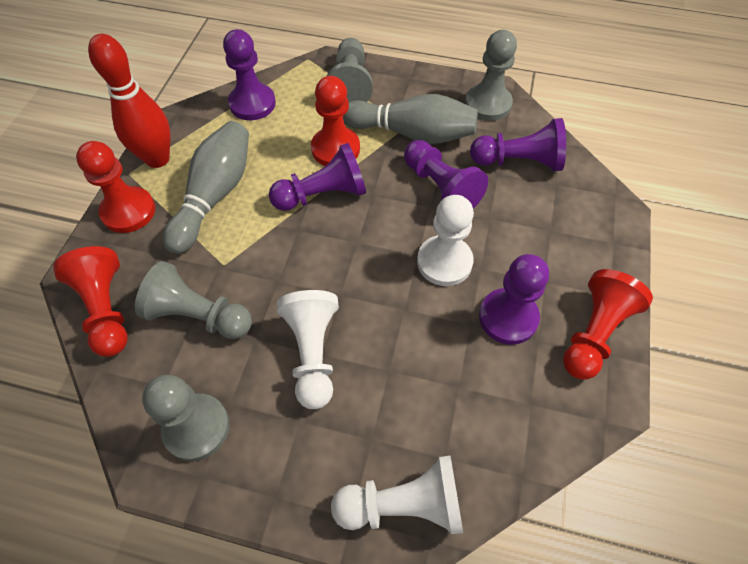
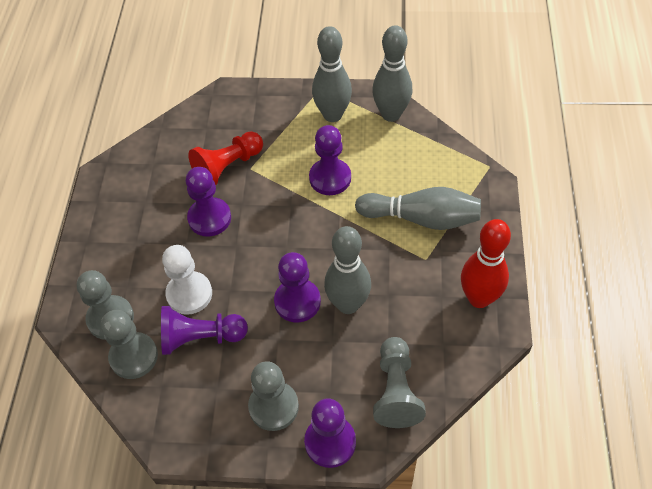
grey bowling pin: [163,121,249,254] [343,94,478,144] = 2 -> [312,26,352,122] [324,226,371,314] [355,187,481,230] [372,25,413,122] = 4
red pawn: [53,246,128,357] [76,141,155,233] [311,76,360,166] [563,269,653,380] = 4 -> [188,131,263,185] = 1
white pawn: [277,290,339,409] [331,455,463,534] [417,195,474,286] = 3 -> [162,245,212,315] = 1

